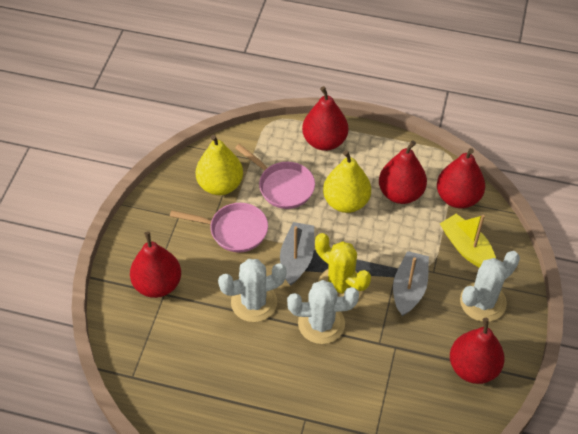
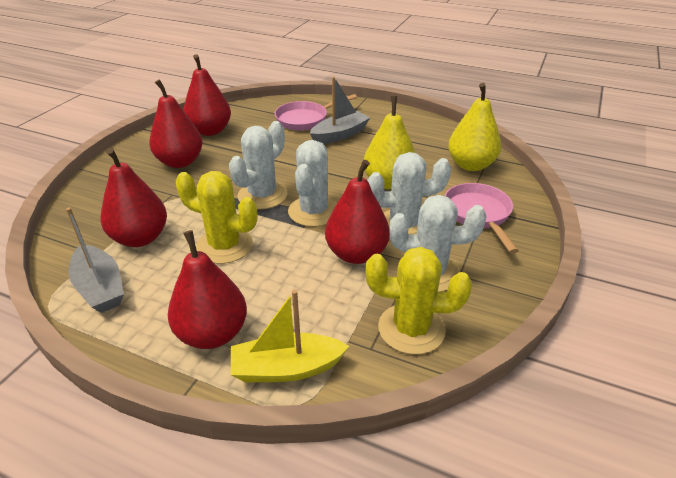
white cactus: [218,259,287,322] [287,280,359,344] [460,251,520,322] = 3 -> [229,121,287,209] [288,140,337,227] [367,152,451,238] [389,195,487,292] = 4
yellow cactus: [315,233,371,297] = 1 -> [176,171,258,264] [366,247,472,354] = 2

